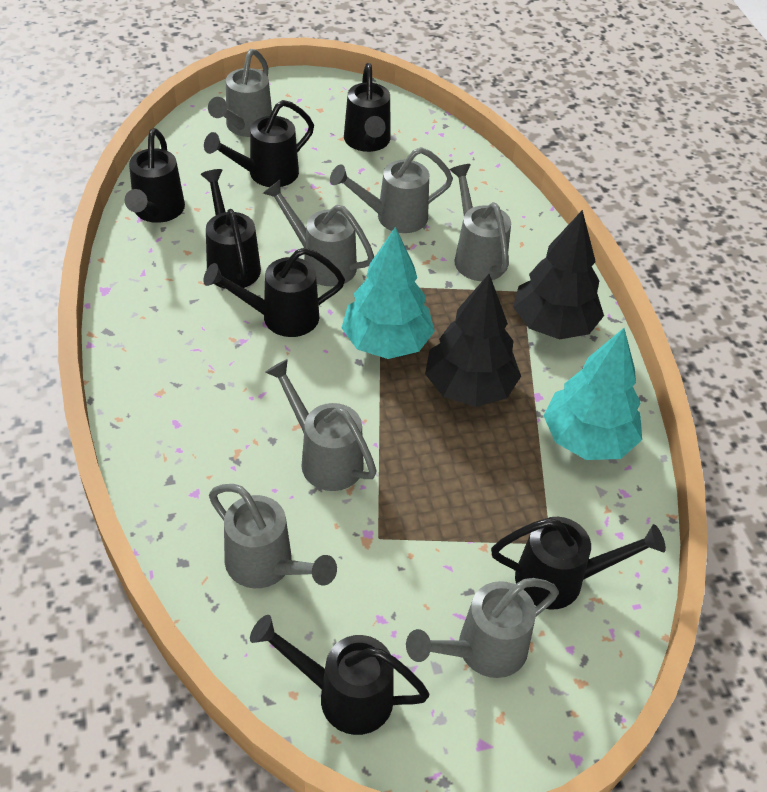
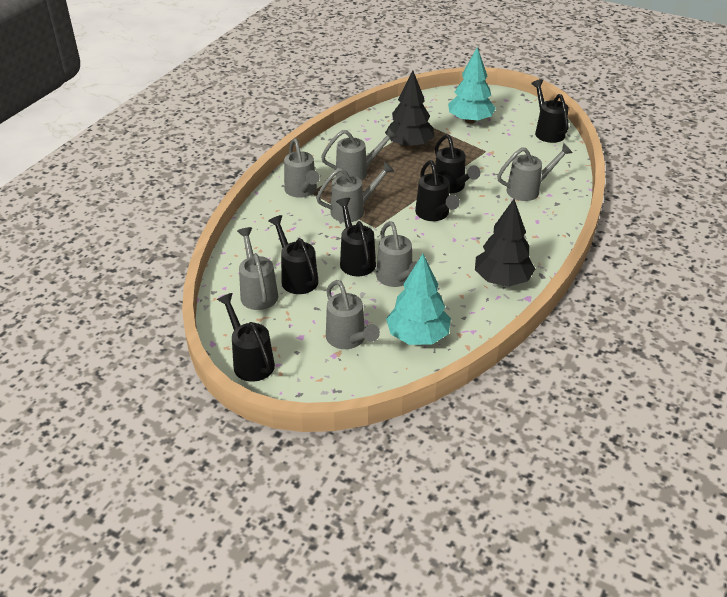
black watering can: [125,128,185,223] [201,169,261,289] [203,247,345,337] [204,100,314,187] [250,615,430,735] [344,63,390,152] [491,517,666,610] = 7 -> [217,293,275,382] [268,215,319,294] [336,198,376,276] [415,160,460,221] [435,134,480,193] [531,79,569,143] = 6

